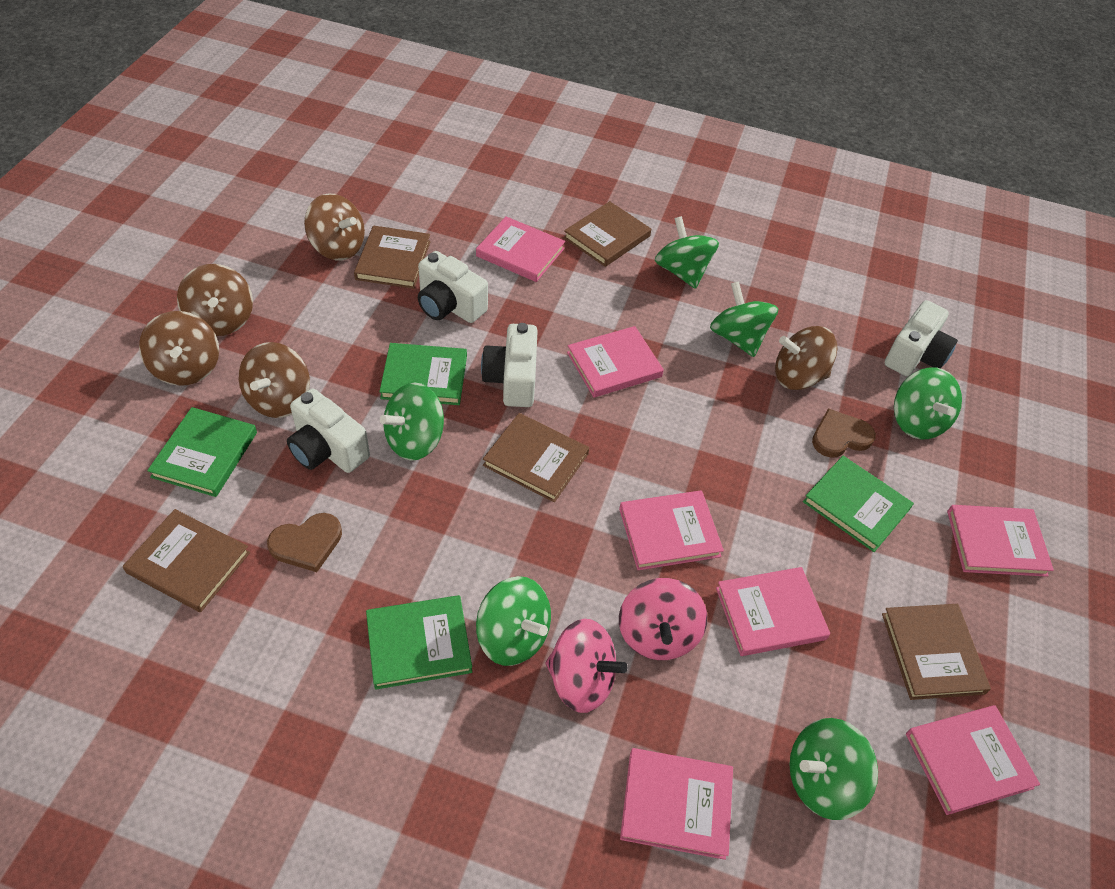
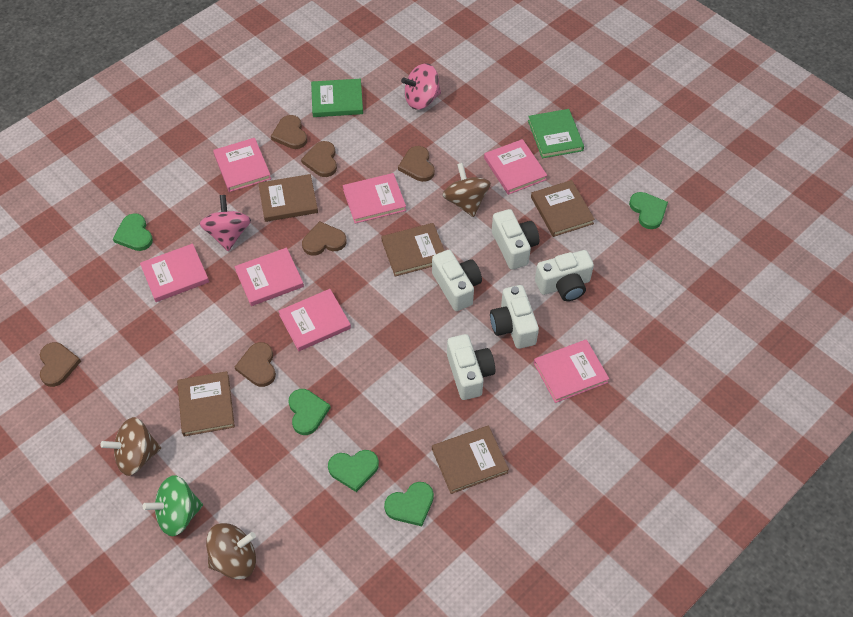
brown heart: [267,513,342,572] [812,408,876,458] = 2 -> [40,342,81,387] [235,342,276,387] [271,115,307,149] [301,141,337,177] [302,221,347,256] [398,146,435,182] = 6
brown spinning top: [139,311,219,386] [177,264,253,336] [239,342,310,418] [304,193,365,260] [775,326,837,390] = 5 -> [100,417,161,476] [206,523,256,580] [442,163,491,217] = 3
green book: [147,407,257,497] [366,595,472,690] [379,343,467,405] [803,456,914,552] = 4 -> [311,79,363,117] [528,109,584,158] = 2
green heart: none = 0 -> [113,213,153,251] [288,389,331,435] [328,450,379,492] [384,482,434,526] [629,192,668,229] = 5
green spinning top: [380,383,444,461] [476,576,551,666] [655,216,719,289] [710,281,778,357] [789,718,878,820] [894,367,962,439] = 6 -> [143,475,203,536] = 1
white camera: [287,388,370,473] [418,251,488,323] [481,323,538,407] [885,300,958,376] = 4 -> [432,250,482,311] [447,334,495,400] [490,285,539,349] [492,209,539,270] [535,250,594,301] = 5

